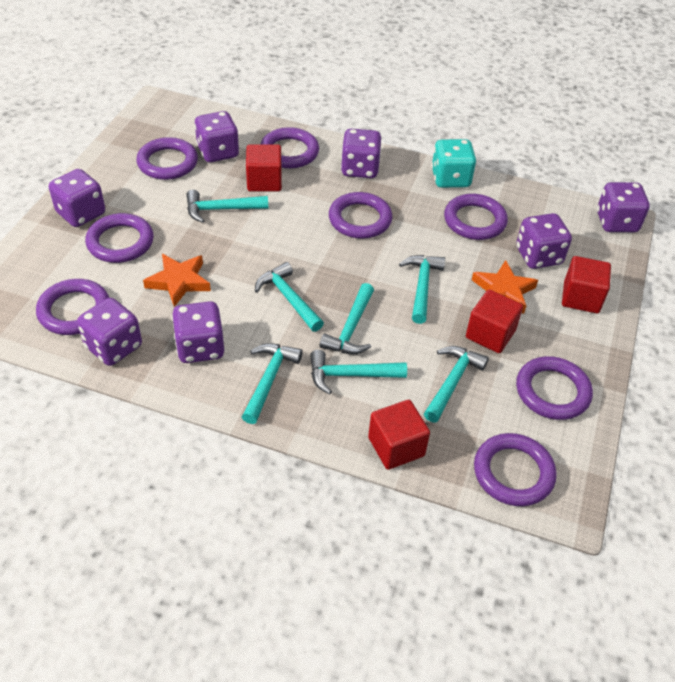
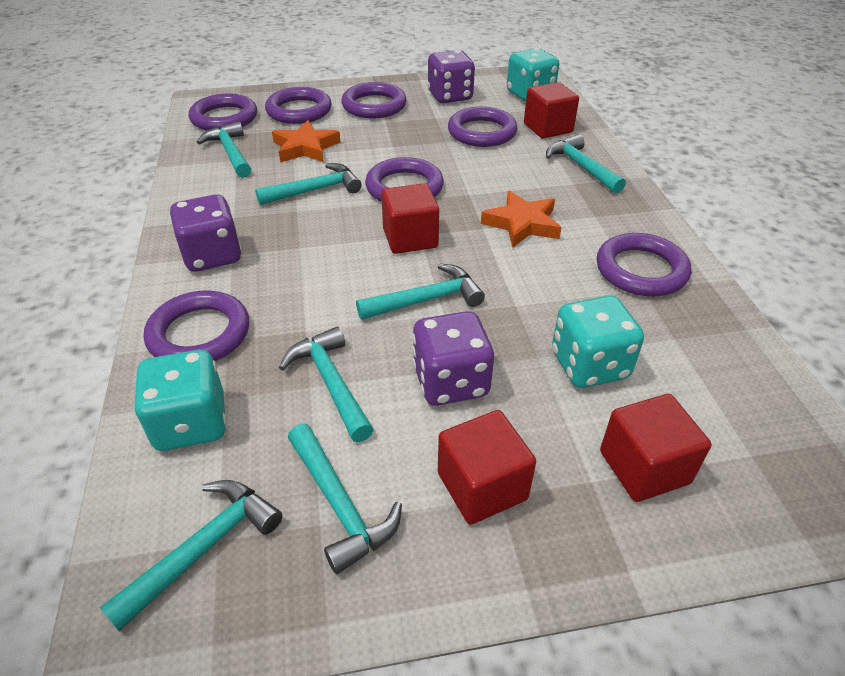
purple dice: [49,169,105,227] [77,298,142,366] [172,301,224,363] [194,111,239,162] [341,129,381,178] [516,213,572,269] [597,182,650,232] = 7 -> [170,194,241,272] [412,311,494,406] [427,50,475,103] = 3
purple ring: [36,279,109,335] [85,213,154,263] [136,137,198,180] [261,127,319,168] [329,192,392,239] [444,194,508,240] [474,433,557,506] [516,356,593,420] = 8 -> [144,290,249,361] [189,93,257,131] [265,87,332,124] [341,82,407,119] [365,157,444,202] [448,107,517,147] [597,233,691,296] = 7
turquoise dice: [431,139,476,188] = 1 -> [134,350,227,451] [507,48,559,101] [552,296,644,388] = 3

